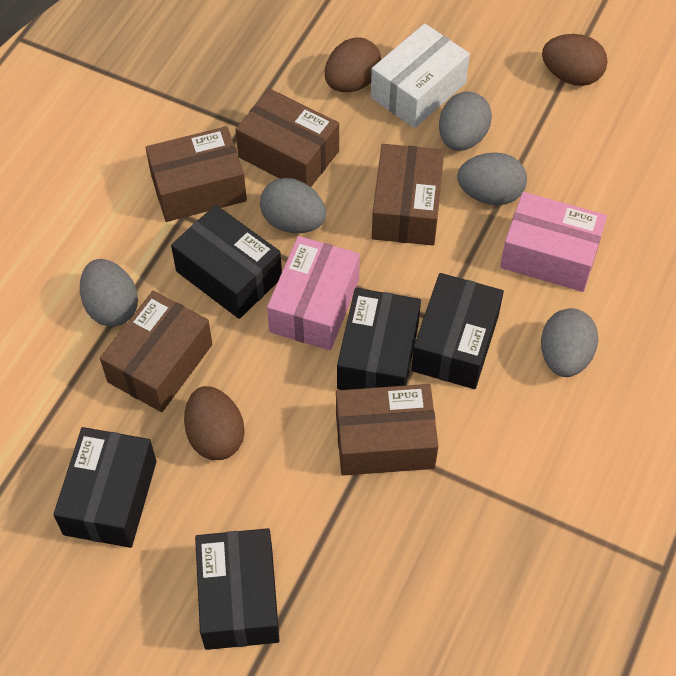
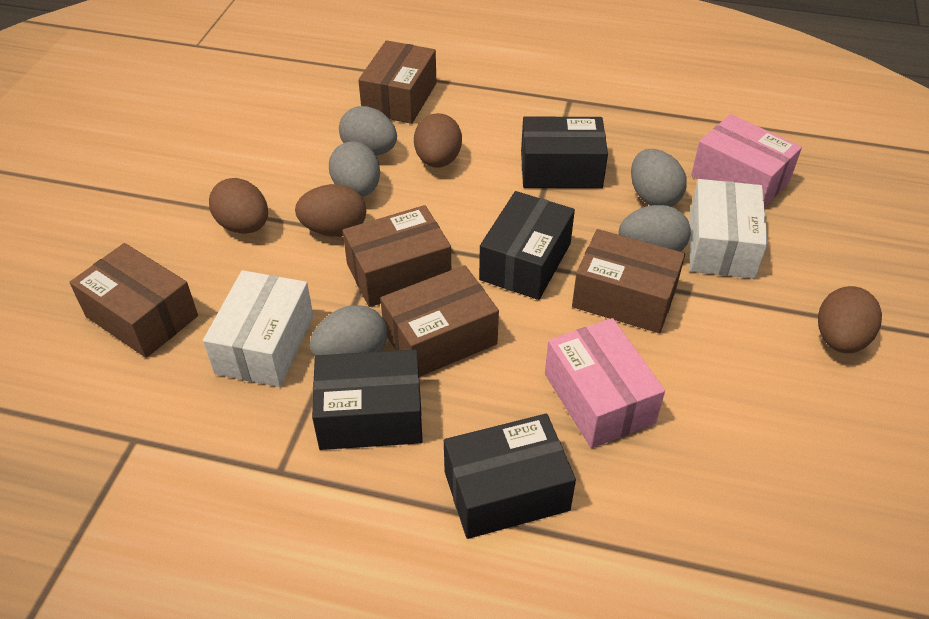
black box: [53,427,157,548] [171,205,282,319] [195,528,280,650] [337,288,421,390] [411,273,504,389] = 5 -> [312,349,423,450] [444,414,576,539] [479,191,575,300] [521,116,608,188] = 4
brown egg: [184,386,245,460] [325,38,381,92] [542,34,607,86] = 3 -> [209,178,268,234] [295,184,366,237] [414,113,462,168] [818,286,882,353] = 4
white box: [371,23,470,128] = 1 -> [203,270,314,387] [689,179,768,279] = 2

